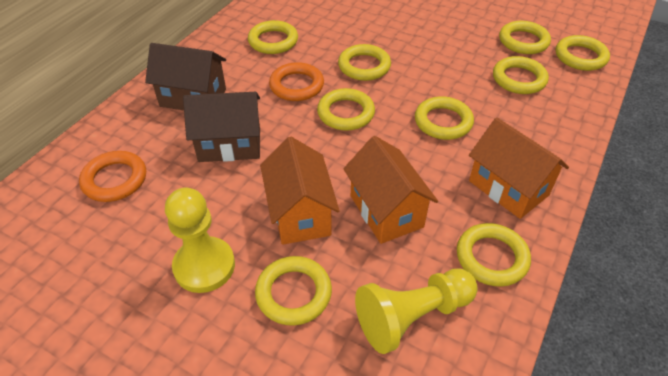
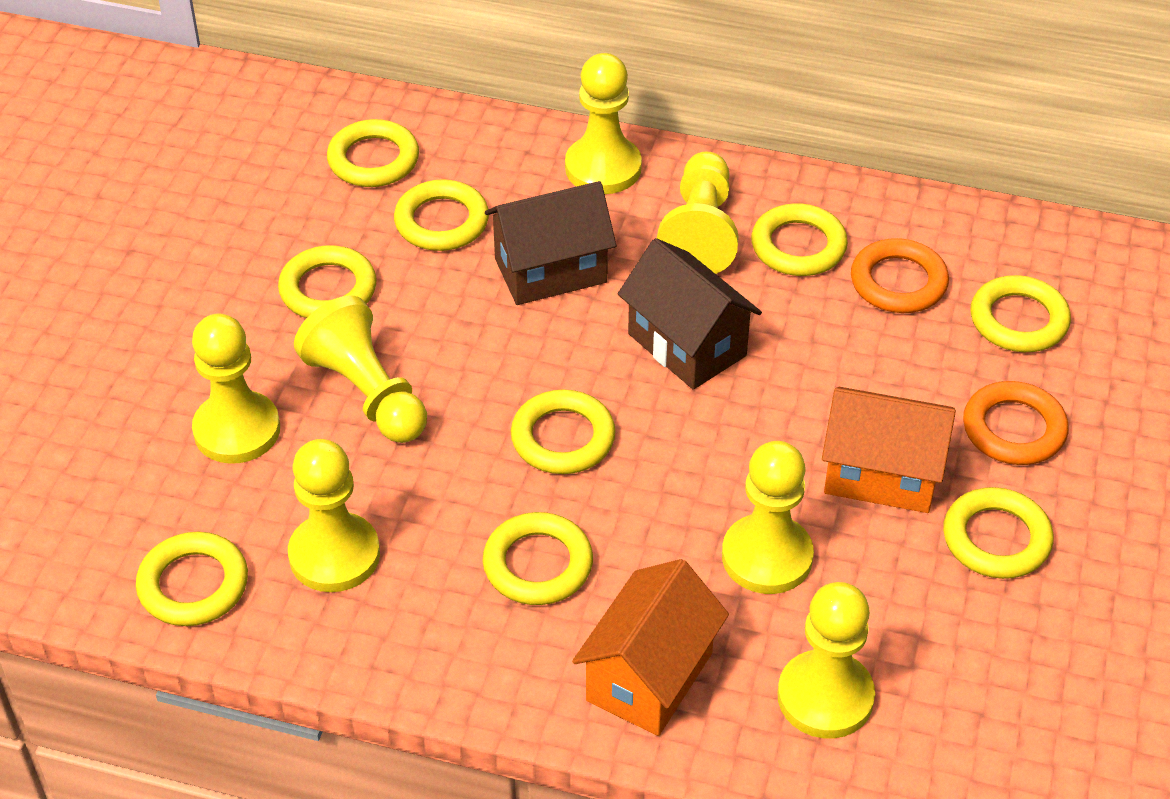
orange house: [260,137,340,245] [343,136,438,244] [469,117,569,219] = 3 -> [572,559,729,736] [822,387,956,513] = 2
yellow pawn: [165,187,235,293] [355,269,478,354] = 2 -> [192,314,280,464] [288,439,380,592] [294,295,427,443] [565,53,642,194] [657,152,739,274] [722,441,814,594] [777,582,875,739] = 7

